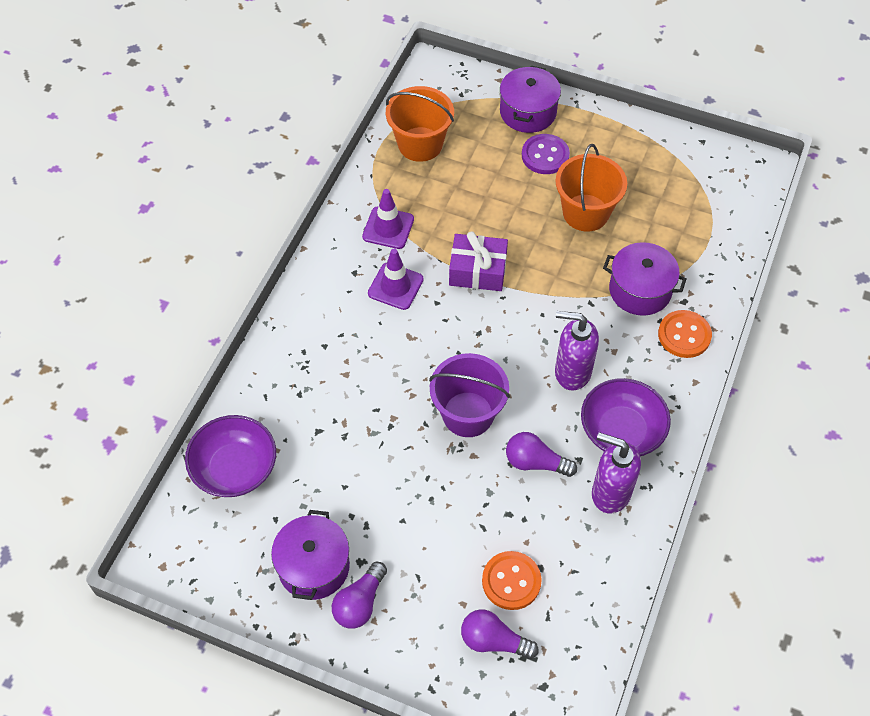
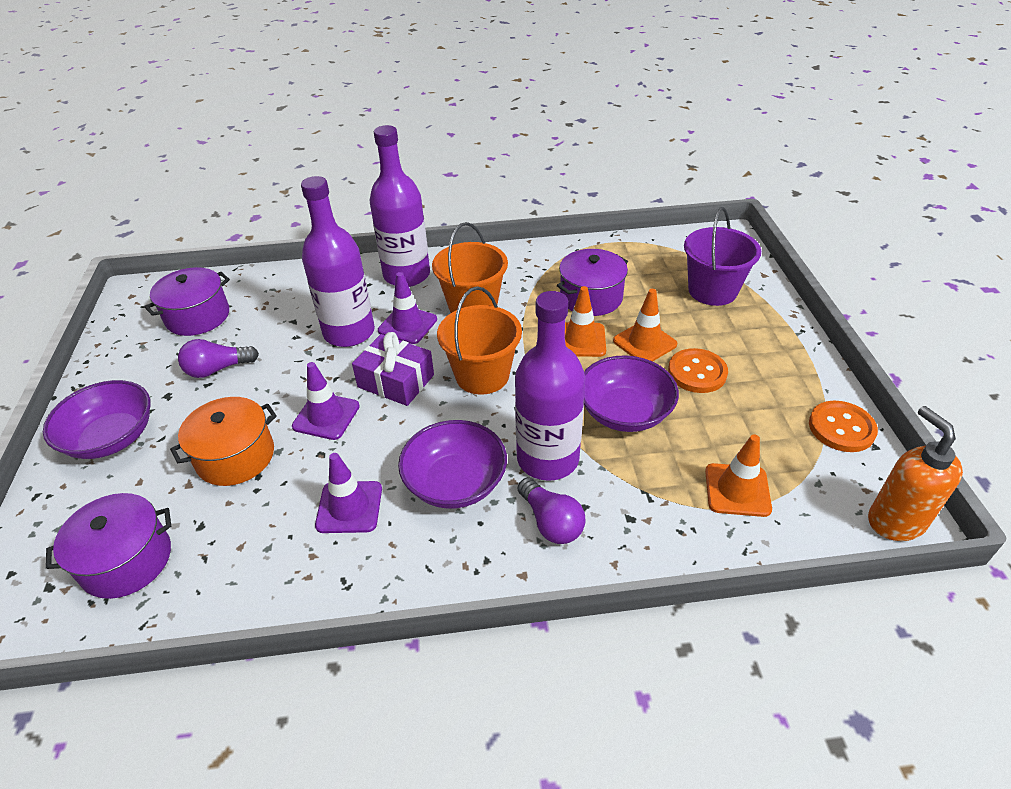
orange pot: none = 0 -> [170,397,277,486] = 1
orange soap dispenser: none = 0 -> [868,406,963,541] = 1
orange traffic cone: none = 0 -> [565,286,606,357] [613,289,677,361] [705,434,772,517] = 3
purple bottle: none = 0 -> [301,176,375,347] [370,125,430,287] [515,291,585,481] = 3
purple bowl: [185,415,276,497] [581,378,671,456] = 2 -> [43,380,151,459] [398,420,507,509] [584,355,679,432] = 3
purple button: [522,134,570,174] = 1 -> none = 0
purple light bulb: [332,562,387,629] [461,609,538,659] [506,432,577,477] = 3 -> [178,339,259,378] [518,478,585,544] = 2
purple soap dispenser: [555,311,599,391] [592,432,641,513] = 2 -> none = 0
purple traffic cone: [362,189,414,249] [368,249,424,310] = 2 -> [292,362,360,440] [315,453,382,533] [378,272,437,344] = 3

